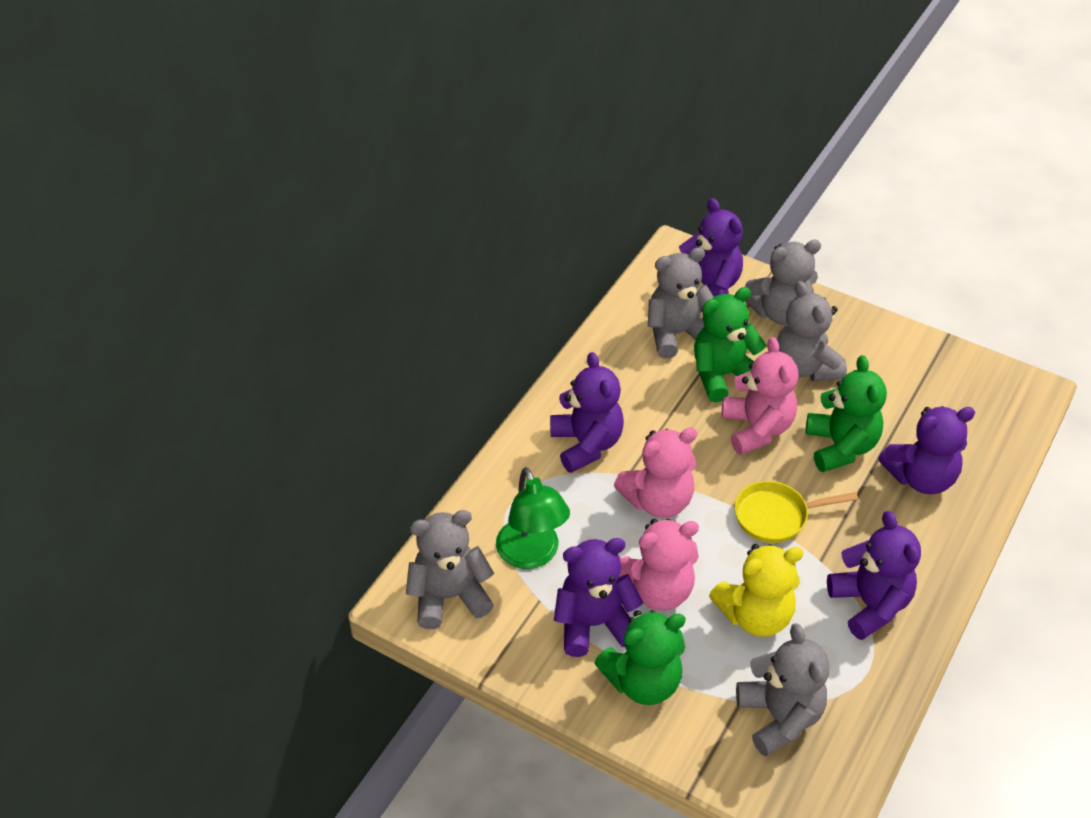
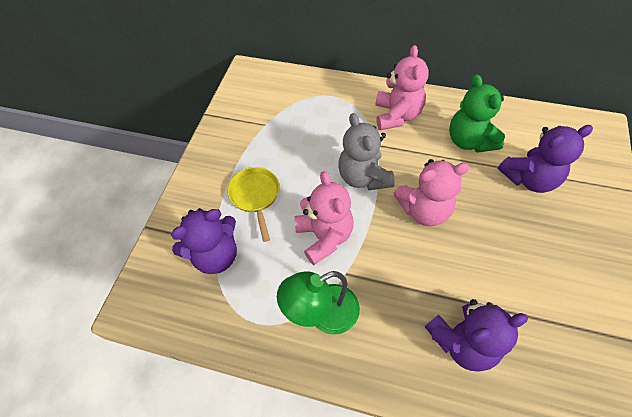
green teddy bear: [594,610,686,705] [694,287,766,402] [805,355,887,472] = 3 -> [449,74,505,153] = 1
grey teddy bear: [406,510,494,629] [648,247,714,359] [736,623,829,757] [745,240,821,325] [777,281,847,382] = 5 -> [338,113,395,190] = 1
purple teddy bear: [550,352,624,473] [554,538,643,657] [679,198,743,312] [827,511,921,640] [878,406,975,494] = 5 -> [171,208,237,274] [425,299,528,372] [498,125,593,193] = 3
yellow teddy bear: [709,544,804,637] = 1 -> none = 0

